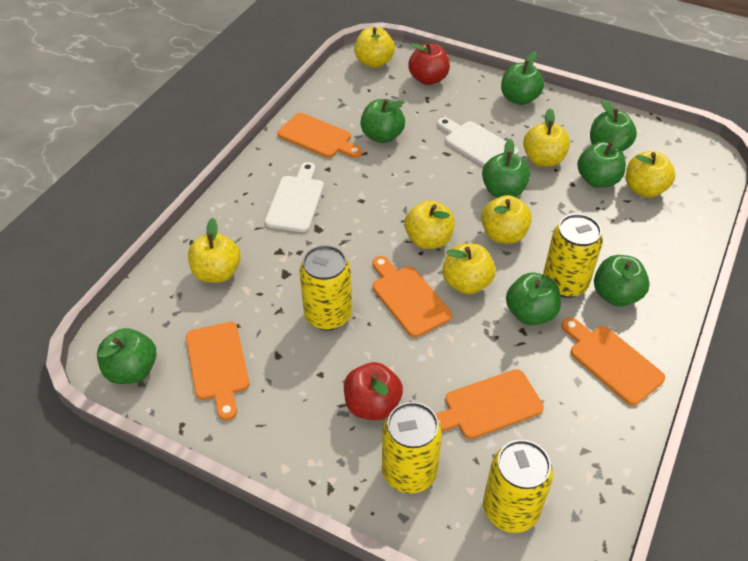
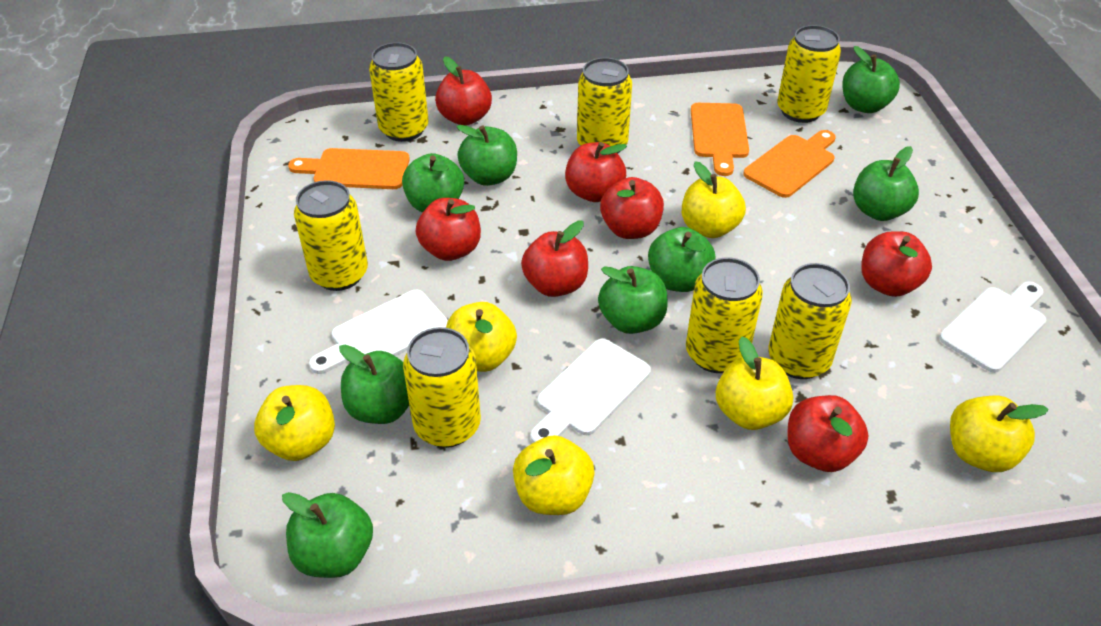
orange cutting board: [186,322,249,421] [277,113,362,158] [372,256,452,337] [436,369,544,439] [561,317,665,406] = 5 -> [288,148,410,189] [691,103,749,176] [743,130,836,198] = 3
red apple: [344,362,403,420] [408,42,450,85] = 2 -> [416,198,481,261] [435,56,492,126] [521,220,588,297] [565,142,627,202] [600,177,664,239] [787,395,869,472] [861,231,932,297] = 7
white cutting board: [265,162,324,232] [437,117,519,166] = 2 -> [309,290,448,374] [531,339,651,443] [939,281,1046,373] = 3
yellow apple: [188,218,241,283] [354,27,395,68] [404,200,455,249] [442,243,496,294] [481,195,532,244] [523,108,570,167] [626,151,676,198] = 7 -> [254,385,335,461] [446,302,517,372] [513,435,595,515] [682,161,746,238] [716,337,793,430] [950,396,1049,472] = 6
yellow can: [299,245,352,330] [382,402,442,494] [483,440,553,533] [543,214,603,298] = 4 -> [294,180,368,291] [369,42,428,142] [403,327,481,448] [577,58,632,153] [686,257,763,373] [768,263,852,379] [777,25,841,123] = 7

